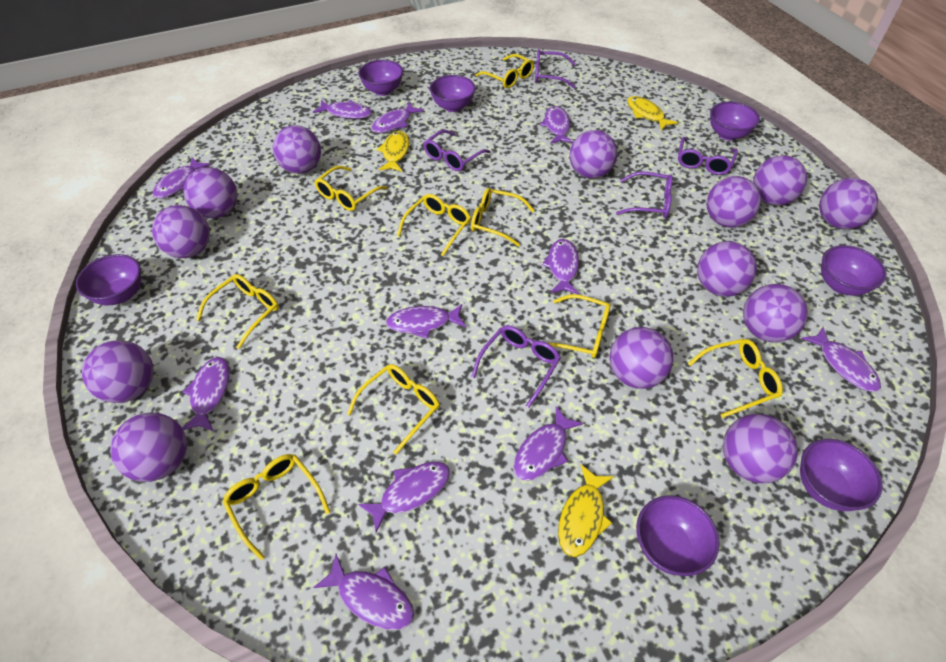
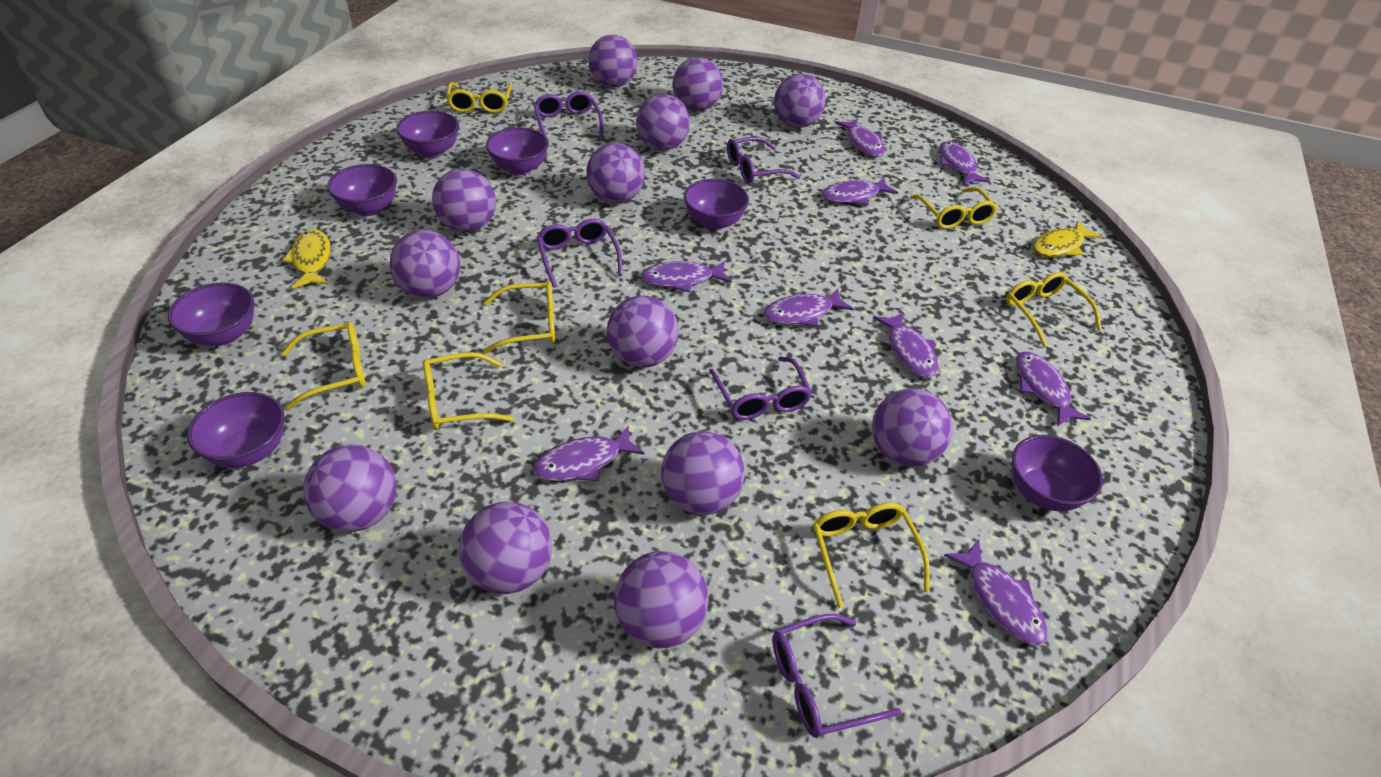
purple fish: [153,158,210,198] [182,357,230,431] [313,100,372,119] [313,554,414,630] [358,462,450,533] [372,102,424,133] [386,304,466,338] [514,406,583,481] [540,106,573,144] [541,239,579,295] [801,327,881,392] = 11 -> [533,425,645,481] [641,261,732,292] [763,288,854,327] [822,177,898,205] [835,118,885,157] [873,312,938,378] [939,141,990,185] [944,540,1048,646] [1016,352,1091,426] = 9
yellow fish: [377,131,409,172] [558,465,614,557] [627,96,678,131] = 3 -> [282,229,331,289] [1033,221,1101,257] = 2
yellow glasses: [196,274,279,349] [222,454,330,560] [315,166,388,211] [347,364,440,454] [397,194,471,256] [471,188,535,247] [475,54,534,88] [548,294,611,358] [688,339,783,418] = 9 -> [281,322,365,409] [423,352,514,430] [446,82,512,113] [483,282,555,353] [813,502,930,608] [910,187,997,229] [1006,272,1102,347] = 7

